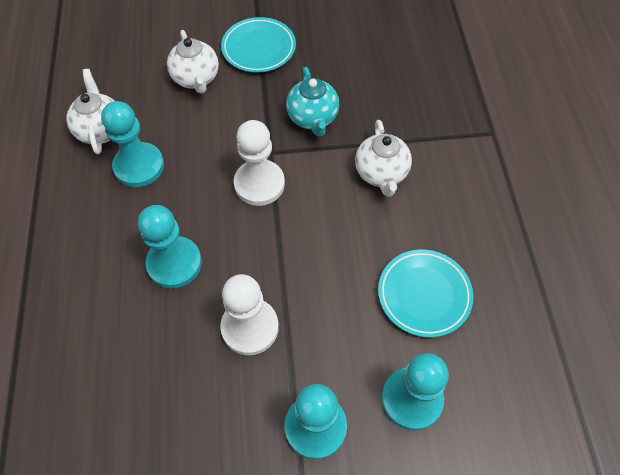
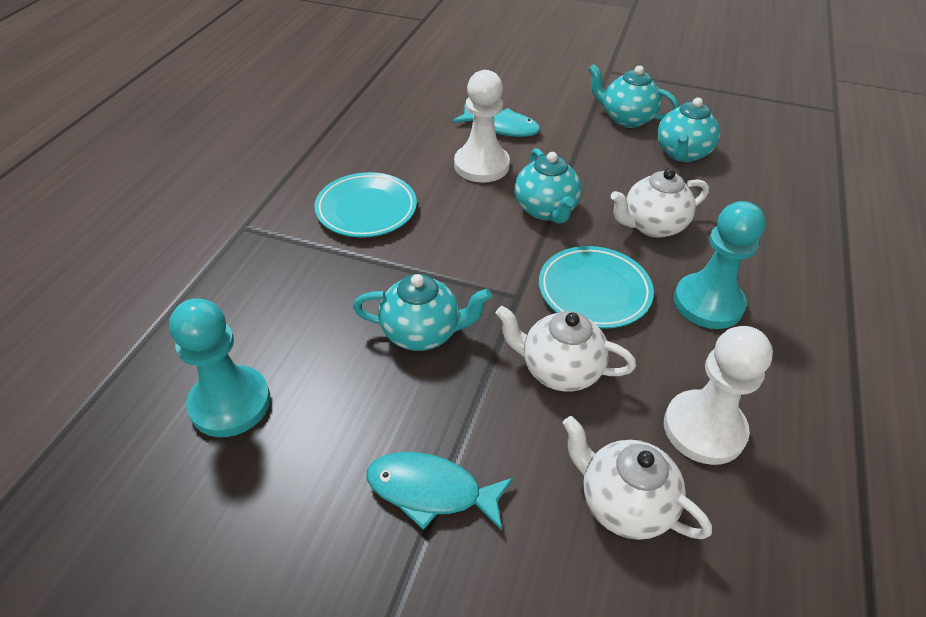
turquoise fish: none = 0 -> [366,452,513,531] [452,105,540,137] = 2
turquoise pawn: [101,101,164,187] [138,205,202,289] [285,384,347,459] [382,353,449,430] = 4 -> [169,298,271,437] [674,201,766,329] = 2
turquoise teapot: [286,67,339,137] = 1 -> [353,274,492,351] [515,148,582,224] [588,64,679,128] [657,98,720,162] = 4

